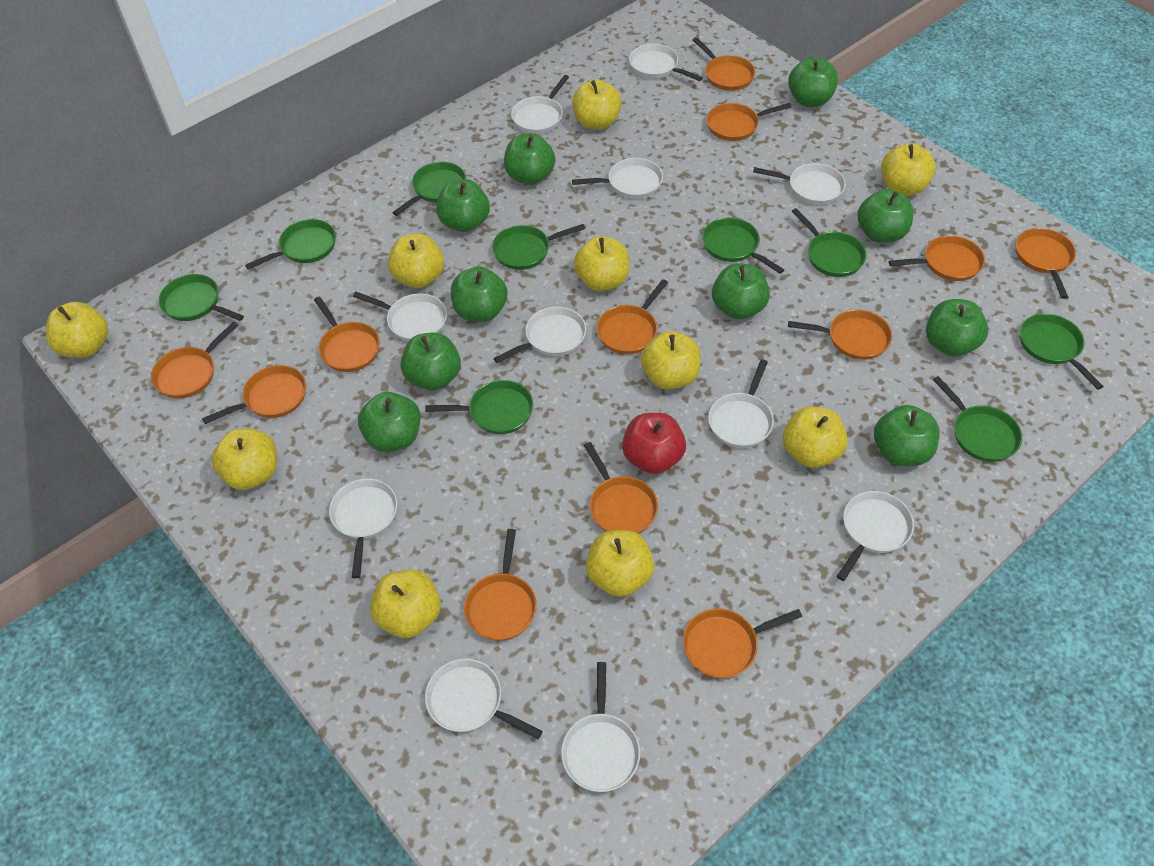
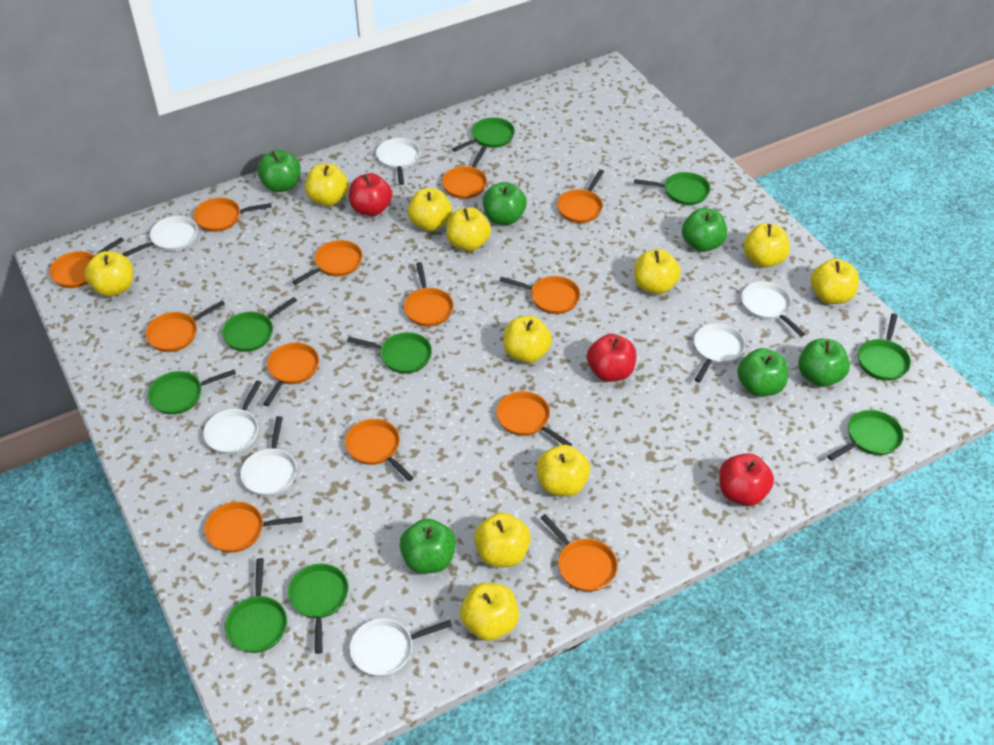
green apple: [358,392,421,452] [400,333,461,391] [436,179,490,232] [451,266,508,322] [504,133,555,185] [712,263,770,319] [788,57,838,107] [857,189,914,243] [874,405,940,466] [926,299,988,356] = 10 -> [257,150,301,192] [399,518,456,574] [483,182,527,225] [682,208,727,252] [737,348,788,397] [798,339,850,387] = 6
orange pan: [151,322,238,399] [202,365,306,424] [314,296,380,372] [464,529,537,641] [584,442,658,534] [597,279,668,354] [683,608,802,679] [693,37,756,91] [706,103,791,141] [788,310,892,360] [889,235,985,281] [1016,228,1076,299] = 12 -> [49,237,124,288] [145,301,225,352] [193,197,272,232] [204,502,302,553] [263,342,319,406] [292,240,363,285] [345,419,414,481] [404,262,454,327] [442,146,487,199] [496,391,572,446] [500,276,580,314] [541,514,618,592] [557,170,604,223] = 13
red apple: [622,413,686,474] = 1 -> [349,173,392,216] [587,334,636,382] [719,453,774,506] = 3
white pan: [329,478,397,578] [353,291,447,341] [425,658,543,739] [494,307,586,363] [511,75,569,134] [561,662,640,792] [572,158,663,199] [629,44,703,81] [708,359,774,448] [753,163,846,205] [837,491,914,581] = 11 -> [122,216,198,256] [203,380,262,454] [240,416,297,496] [350,618,452,677] [376,138,420,185] [694,323,745,383] [741,281,805,337] = 7
yellow apple: [46,302,108,358] [211,428,277,490] [370,569,441,638] [388,234,444,288] [572,79,622,130] [574,236,630,291] [586,530,654,597] [641,331,701,389] [783,406,848,468] [881,143,936,196] = 10 -> [85,251,133,297] [305,163,349,206] [408,188,452,231] [446,207,491,251] [460,583,519,641] [474,512,531,567] [503,316,552,363] [537,445,590,497] [634,249,681,295] [743,223,790,268] [811,259,859,304] = 11

